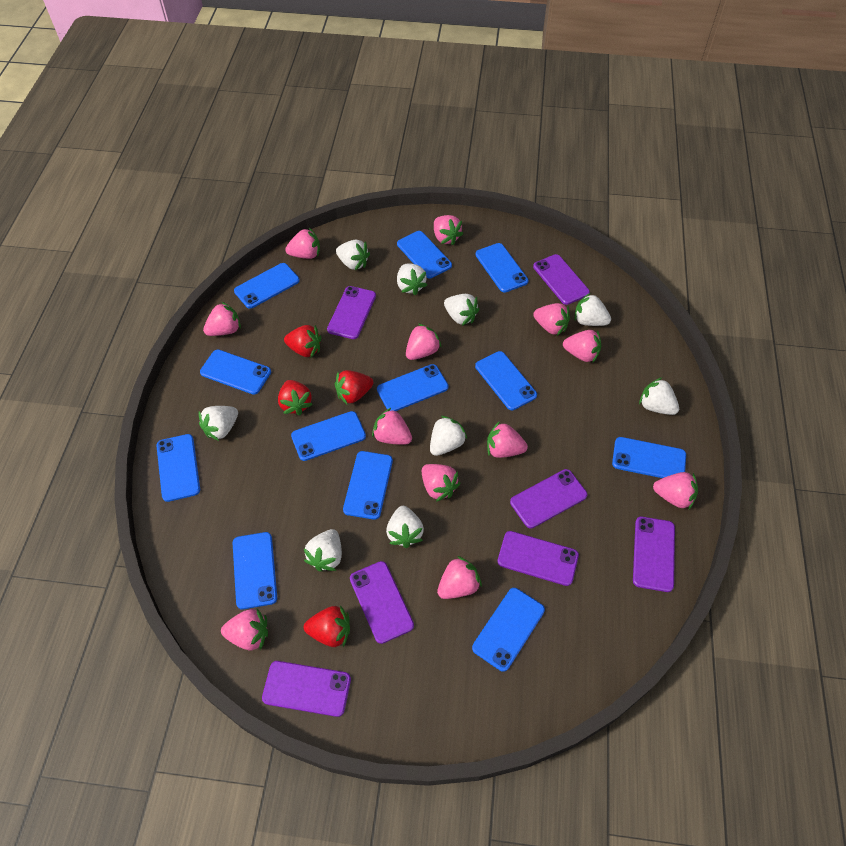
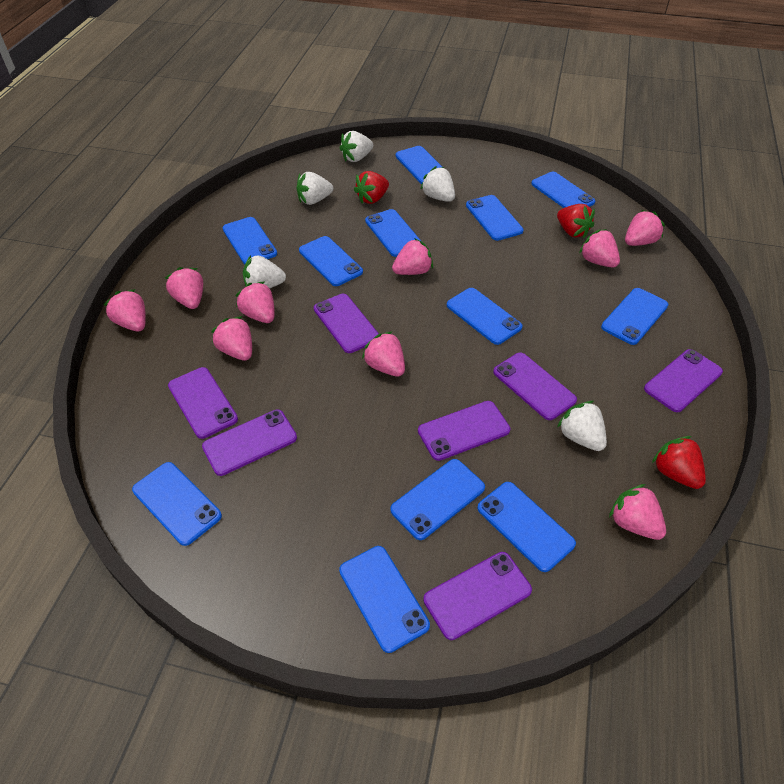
pink strawberry: [203,302,241,336] [221,609,268,651] [285,228,320,259] [372,408,412,445] [406,324,441,360] [422,464,460,502] [434,215,463,245] [437,556,482,599] [487,421,528,458] [533,303,570,335] [563,330,601,362] [653,472,698,509] = 12 -> [104,289,146,331] [165,267,203,309] [211,316,252,361] [236,281,275,323] [362,331,405,377] [392,238,433,275] [579,229,620,268] [609,484,666,540] [625,210,665,246] = 9
red strawberry: [278,380,313,415] [284,325,321,357] [304,605,350,647] [335,370,373,404] = 4 -> [354,171,389,204] [557,204,595,238] [652,436,706,489] = 3
white strawberry: [199,406,238,441] [304,529,342,572] [336,240,370,270] [386,506,424,548] [397,263,427,295] [430,416,467,456] [444,294,479,326] [574,293,611,326] [639,378,679,415] = 9 -> [243,255,286,288] [296,172,333,205] [339,131,373,162] [420,166,455,202] [557,401,607,451] = 5

